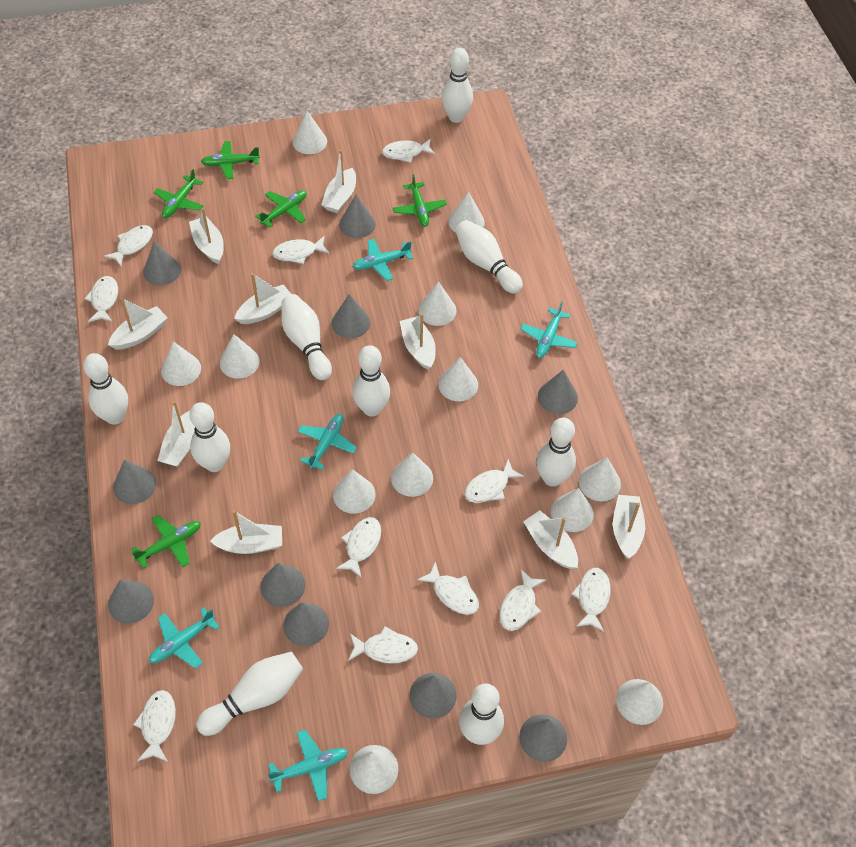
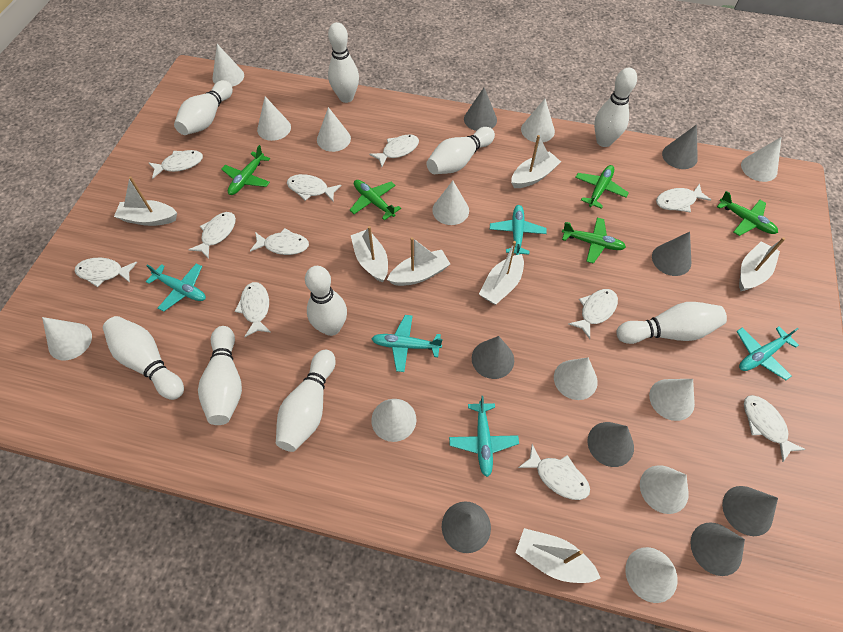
grey cone: [108,579,154,624] [113,460,156,504] [143,241,181,285] [260,563,305,607] [283,602,329,646] [332,294,370,338] [339,195,376,238] [409,673,457,718] [519,714,567,762] [538,370,578,414] = 10 -> [442,501,491,553] [464,88,497,131] [472,336,514,379] [587,422,634,467] [652,232,691,276] [662,125,698,169] [690,522,745,576] [722,486,778,536] = 8
white boat: [108,297,168,350] [157,401,195,467] [189,208,224,264] [210,510,282,554] [234,273,291,324] [321,150,356,213] [400,313,436,370] [523,511,578,569] [613,495,645,559] = 9 -> [114,176,177,226] [351,226,388,283] [387,237,450,286] [479,241,524,305] [511,135,561,188] [515,528,601,583] [739,237,785,291] = 7

